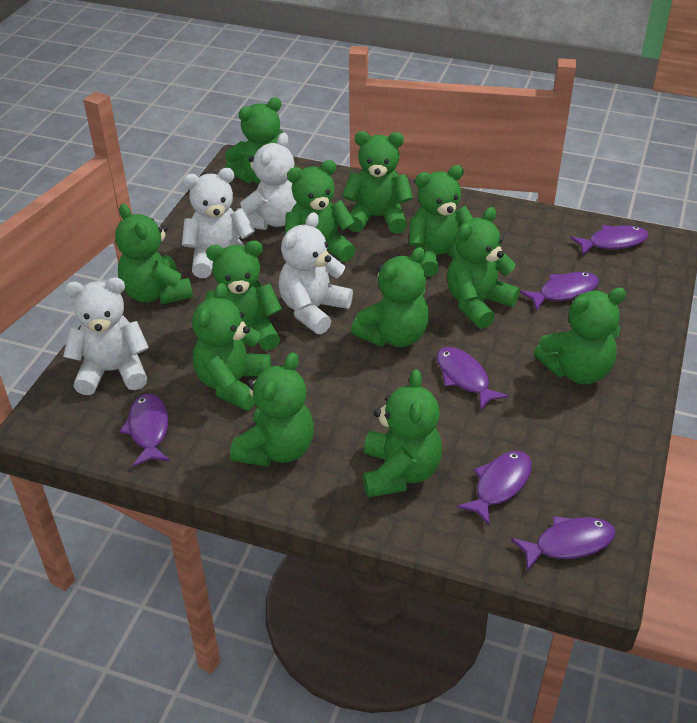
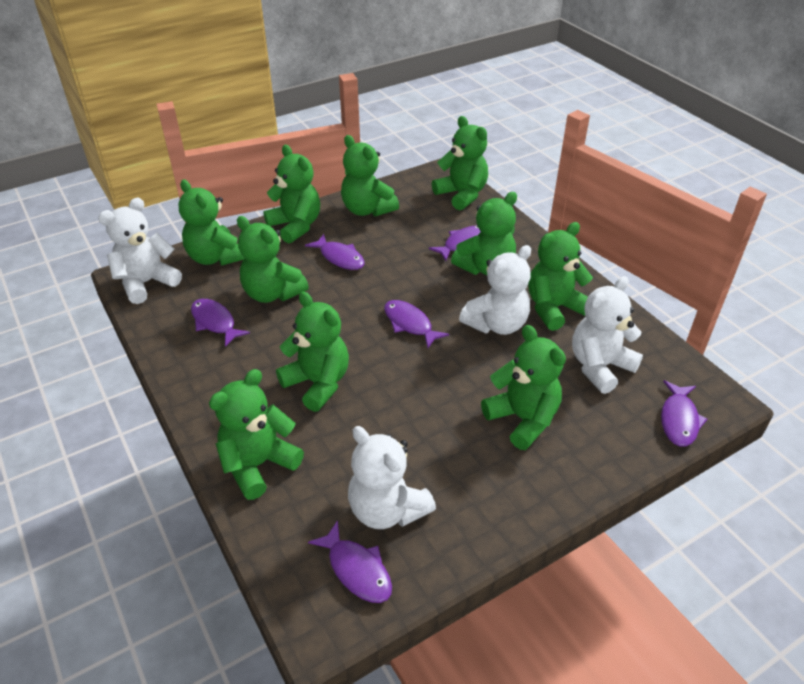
green teddy bear: [115,204,193,305] [192,283,271,410] [205,241,282,351] [225,97,285,184] [230,352,314,467] [285,160,356,262] [342,131,413,234] [351,247,429,347] [363,369,442,498] [409,165,473,277] [447,207,520,329] [534,287,626,384] = 12 -> [179,179,244,266] [209,369,304,500] [237,216,309,303] [263,145,320,244] [276,292,349,412] [341,135,399,217] [432,116,488,210] [451,192,517,275] [481,325,566,450] [528,222,593,331] = 10

